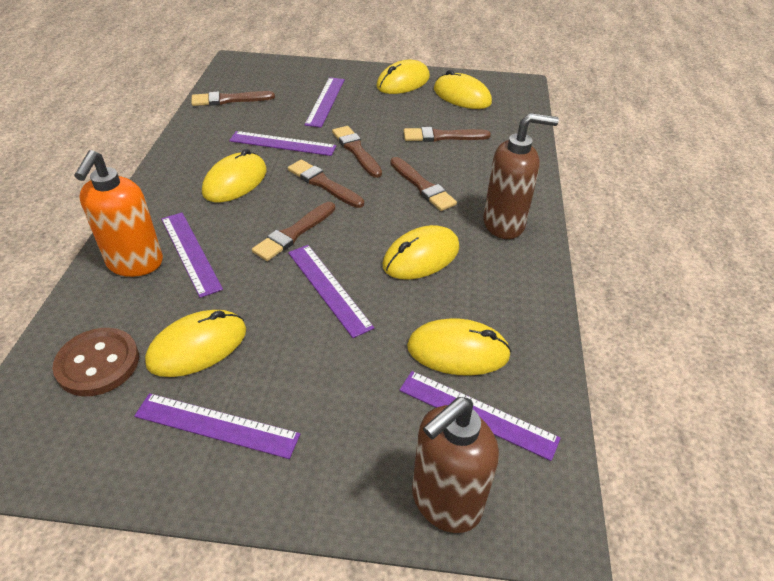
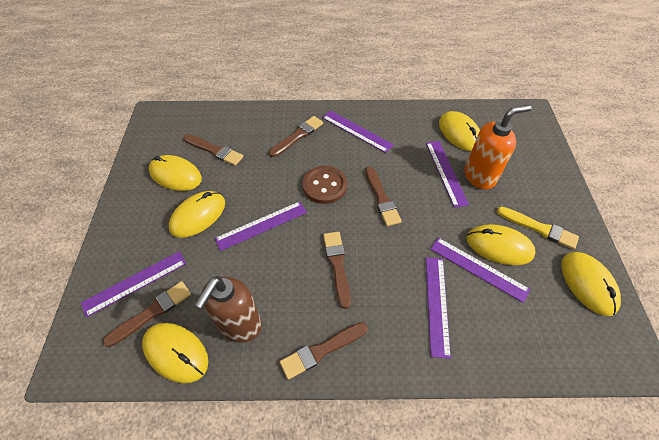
brown soap dispenser: [412,397,499,533] [483,113,559,239] = 2 -> [195,276,262,343] = 1
yellow brush: none = 0 -> [497,206,579,250] = 1

